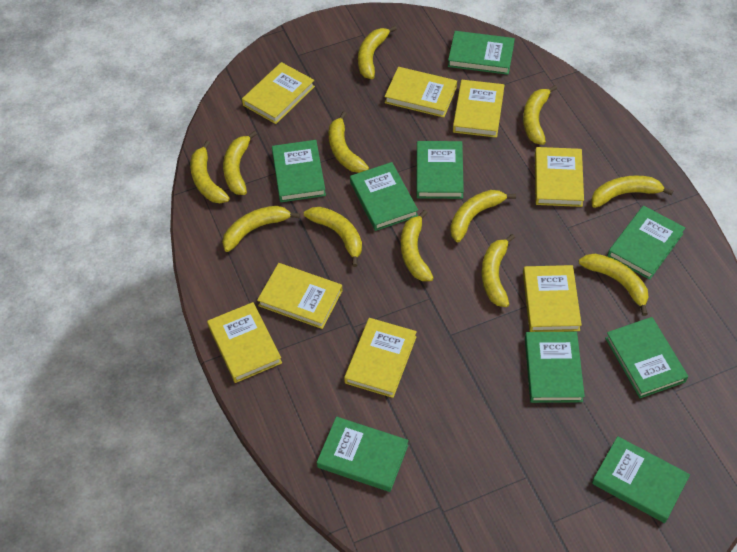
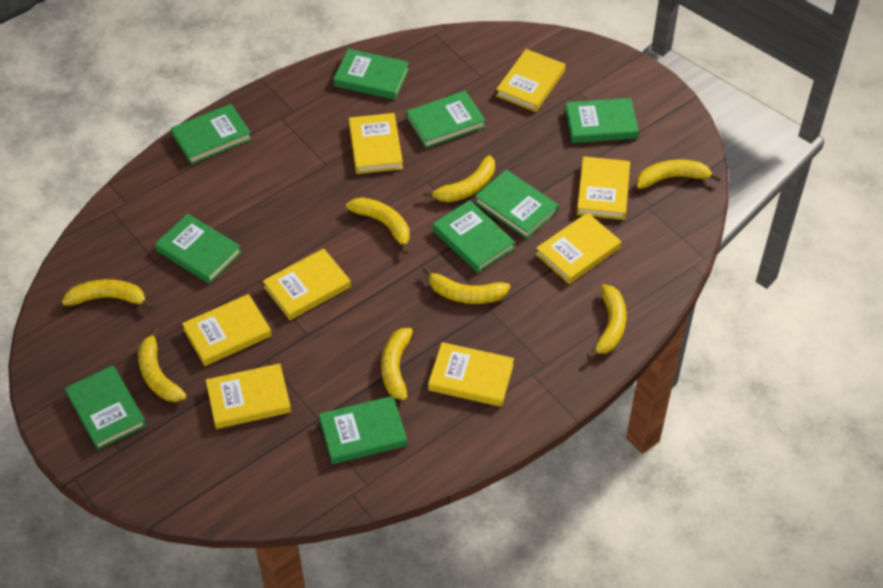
yellow banana: [190,140,230,203] [222,206,300,252] [223,131,257,195] [304,207,362,267] [329,111,369,173] [358,26,397,79] [401,210,433,281] [450,190,516,242] [481,234,515,307] [523,85,557,145] [579,254,649,316] [591,176,673,208] = 12 -> [62,279,153,310] [138,327,187,402] [346,197,410,254] [381,322,421,400] [423,155,495,202] [423,267,511,304] [587,284,626,359] [637,160,721,189] = 8

